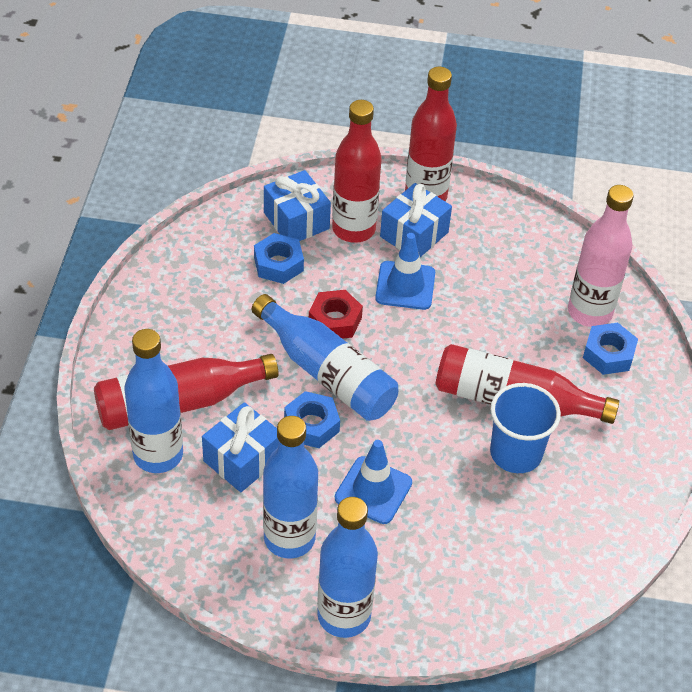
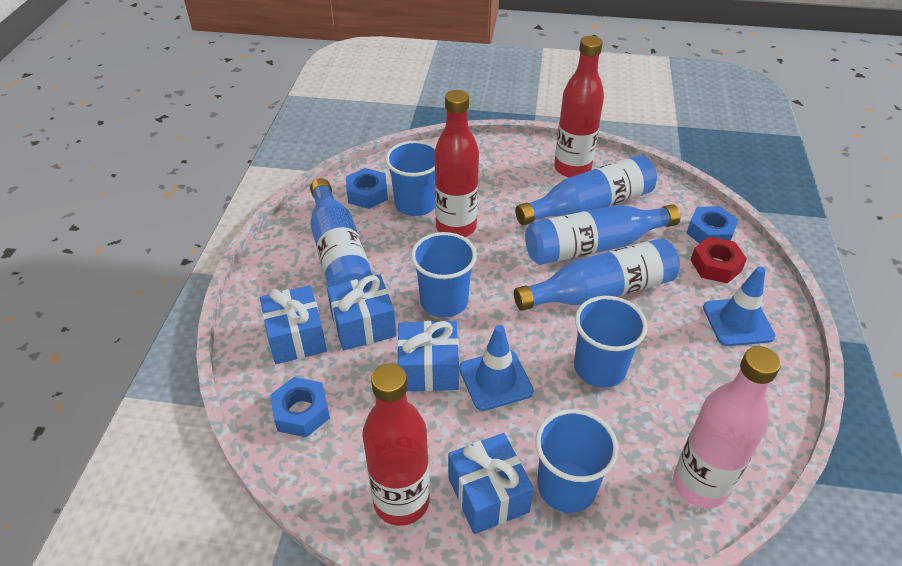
blue cup: [490,383,561,473] = 1 -> [385,141,436,216] [411,232,477,317] [535,409,619,513] [574,296,648,388] = 4
blue gift: [202,402,279,492] [264,170,331,241] [380,183,452,257] = 3 -> [260,285,327,364] [327,275,397,351] [397,321,459,391] [448,433,534,534] = 4
red bottle: [94,354,279,430] [332,100,382,243] [405,67,457,201] [436,344,619,424] = 4 -> [362,363,430,526] [434,90,479,237] [554,36,604,178] = 3

